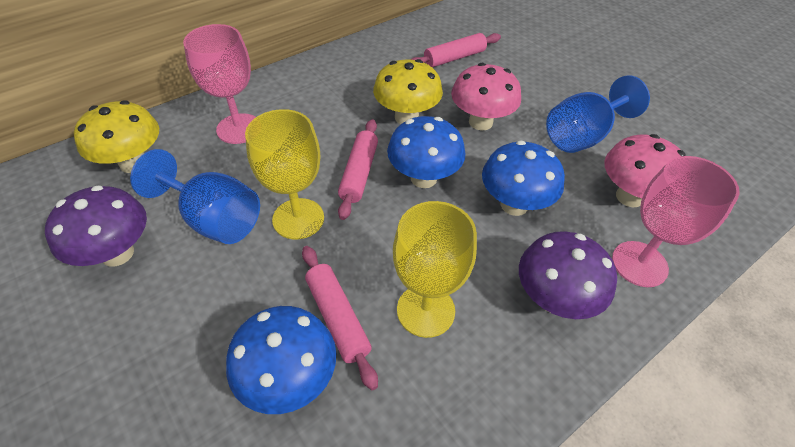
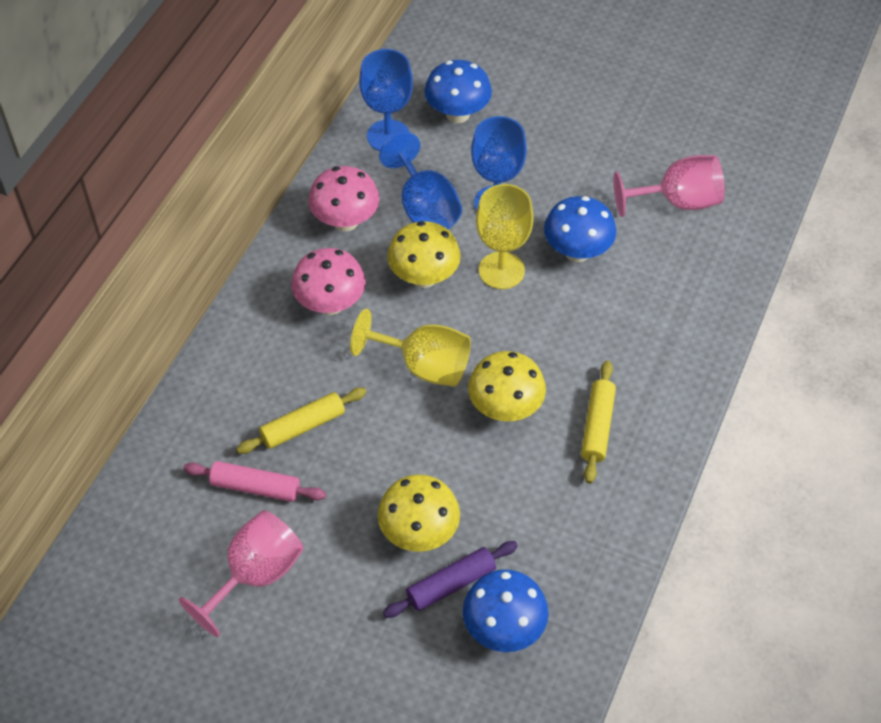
blue goblet: [130,149,260,244] [546,75,650,153] = 2 -> [359,49,413,151] [379,133,462,229] [471,116,527,211] = 3
pink rolling pin: [302,246,378,390] [338,119,378,220] [411,33,501,67] = 3 -> [183,461,326,502] = 1
purple mushroom: [45,185,147,267] [519,231,617,319] = 2 -> none = 0
purple rolling pin: none = 0 -> [383,541,518,618] = 1
yellow mushroom: [74,100,159,173] [373,59,443,124] = 2 -> [378,474,460,552] [387,221,461,288] [468,351,546,421] = 3
yellow rolling pin: none = 0 -> [236,387,367,454] [581,361,616,484] = 2

